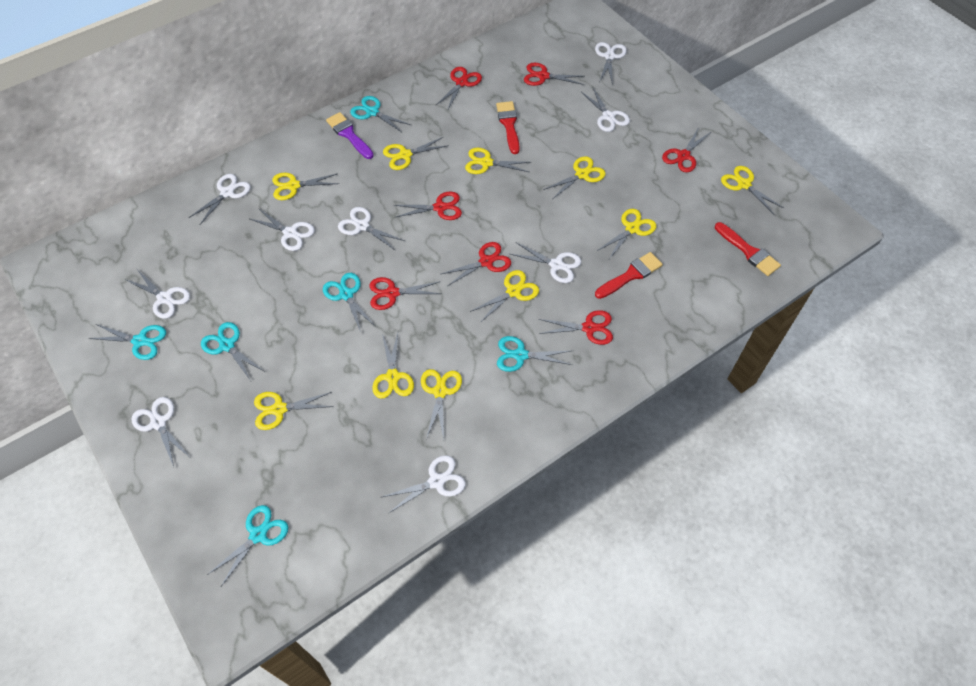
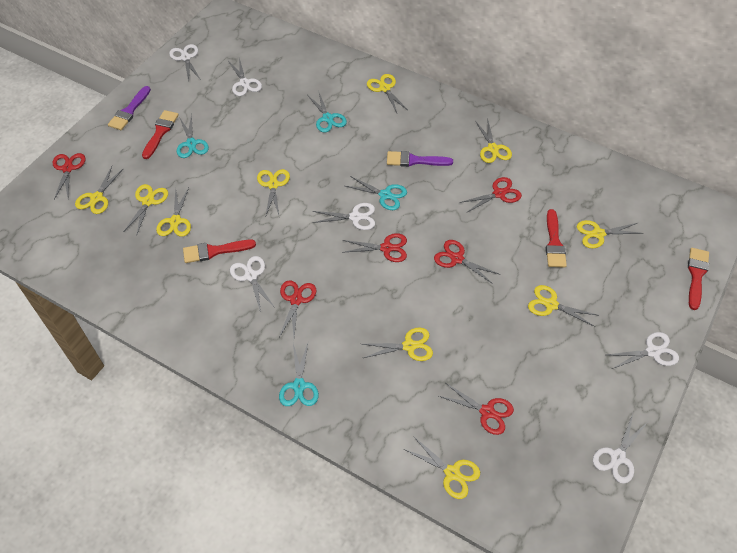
purple brush: [326,112,374,159] = 1 -> [108,86,151,130] [387,151,453,167] = 2
red brush: [496,101,520,154] [595,252,663,299] [715,222,781,276] = 3 -> [142,110,179,159] [183,240,256,263] [546,209,567,268] [688,248,709,310] = 4
red scissors: [369,277,441,310] [394,192,462,220] [436,67,482,111] [441,242,511,286] [524,63,584,86] [539,310,613,345] [662,127,711,172] = 7 -> [53,153,86,199] [279,280,317,337] [342,233,407,262] [434,240,499,284] [439,383,514,435] [459,177,522,213] = 6
turquoise scissors: [89,324,166,360] [201,322,265,381] [207,505,288,586] [323,273,376,332] [350,96,410,132] [497,336,572,372] = 6 -> [177,114,209,158] [279,344,319,406] [307,90,347,132] [346,176,407,210] = 4
white scissors: [126,270,190,319] [131,397,189,467] [189,174,251,225] [250,208,315,251] [338,207,405,251] [382,455,466,513] [510,242,581,283] [581,88,630,132] [595,42,627,85] = 9 -> [169,44,201,82] [228,58,262,96] [230,256,275,312] [312,203,375,230] [593,414,648,484] [607,332,679,369] = 6

